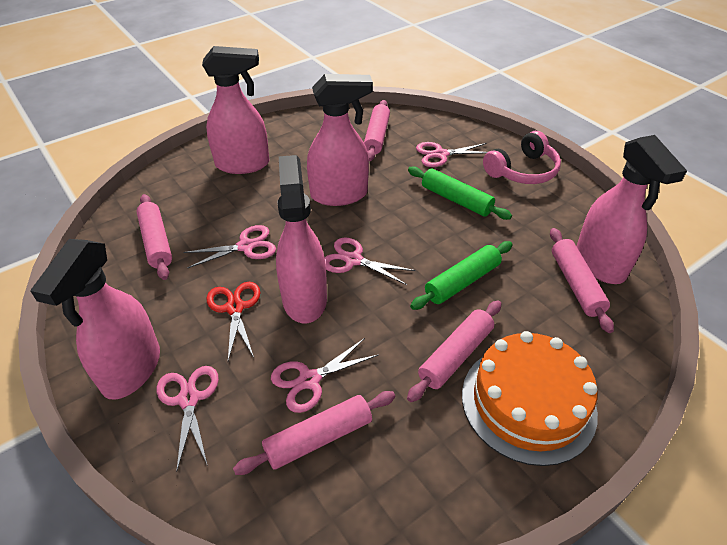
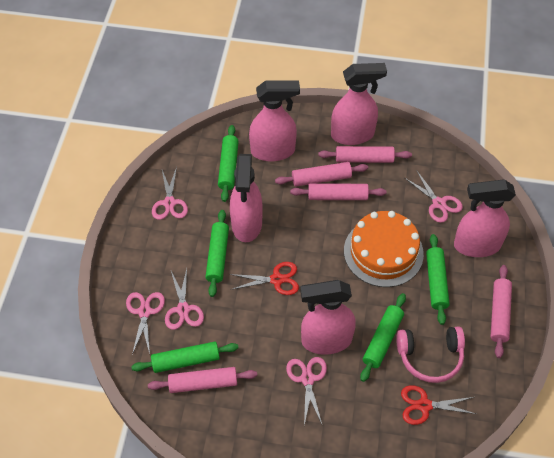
green rolling pin: [408,166,512,220] [410,241,513,310] = 2 -> [131,341,238,373] [205,210,229,297] [218,125,239,202] [360,293,406,382] [426,234,450,325] = 5
red scissors: [207,282,260,361] = 1 -> [230,262,299,295] [401,385,476,425] = 2

